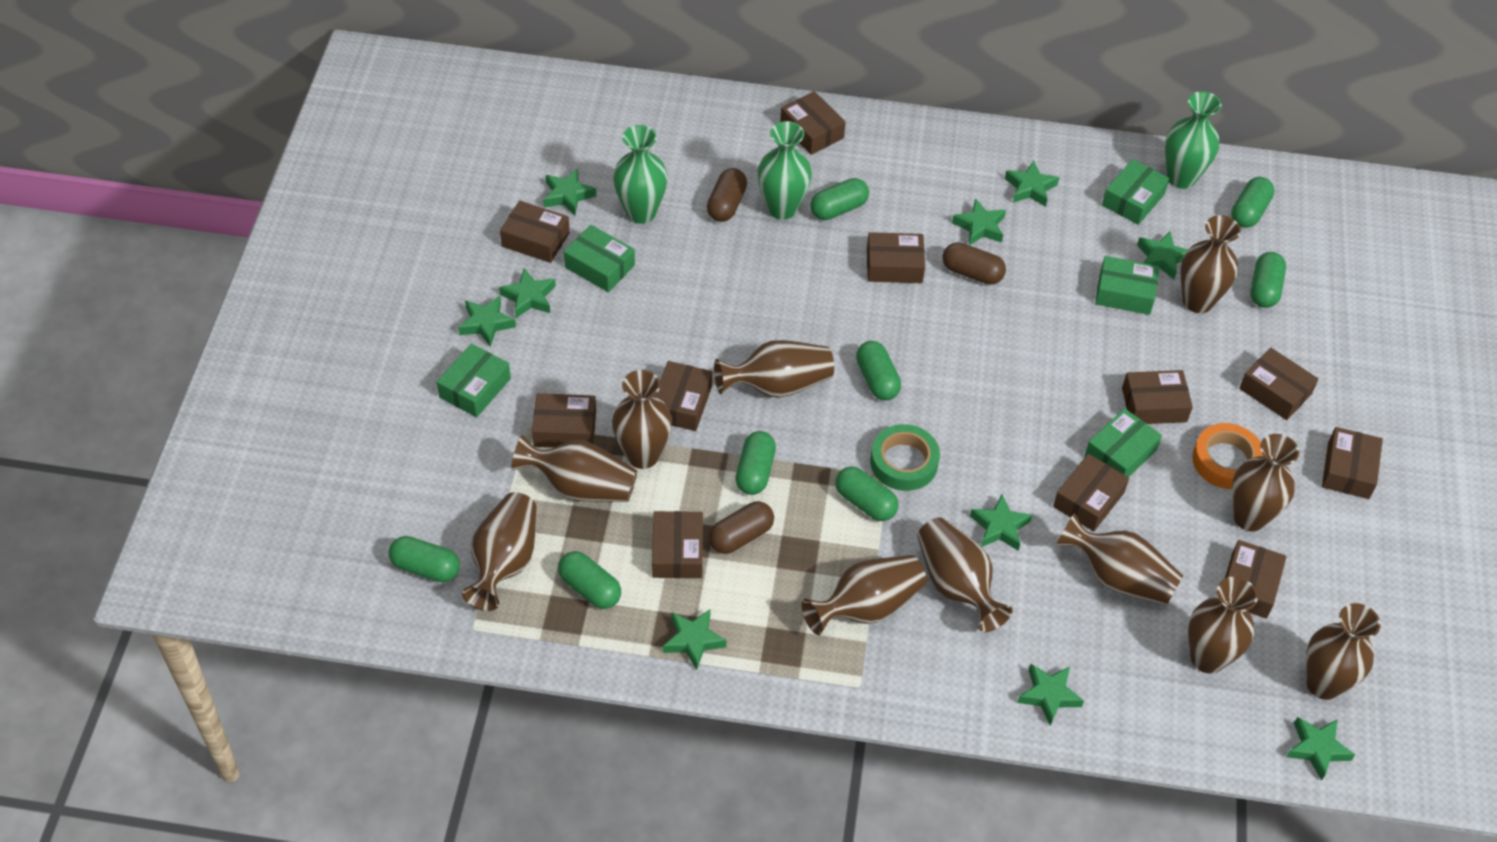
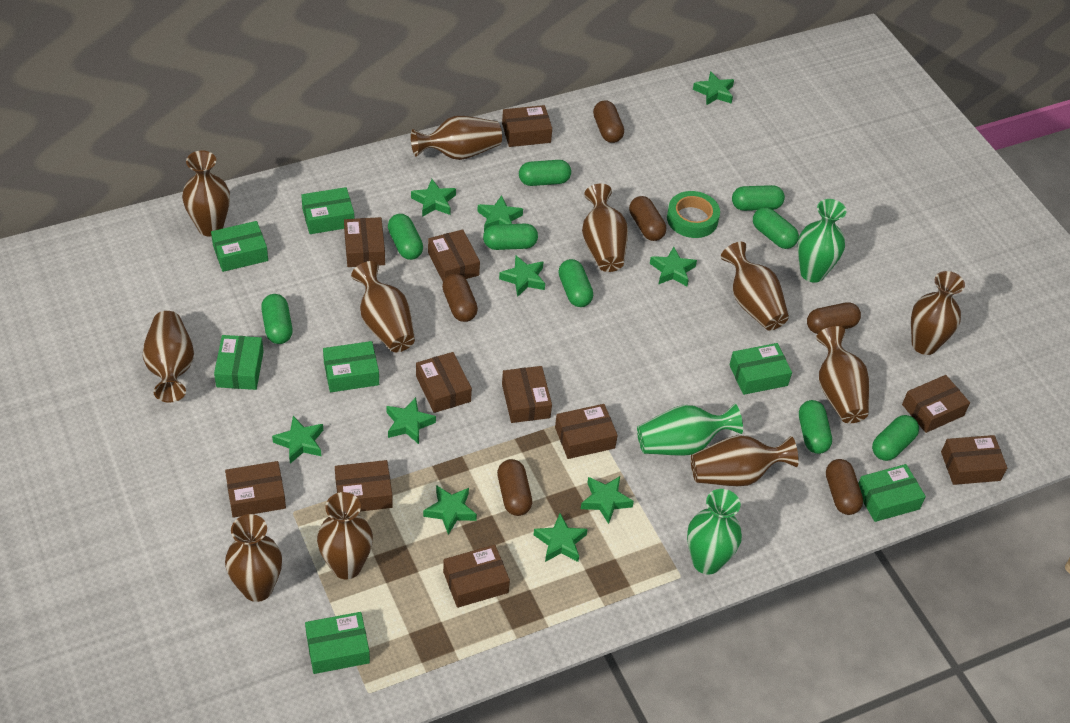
brown capsule: [707,168,747,222] [709,501,774,554] [942,242,1006,285] = 3 -> [442,273,478,322] [497,459,532,516] [593,100,624,143] [629,196,666,241] [807,302,861,334] [826,459,863,515] = 6
green box: [437,343,511,417] [564,225,635,292] [1084,408,1162,477] [1095,256,1160,315] [1102,159,1169,225] = 5 -> [211,221,268,272] [214,335,264,390] [301,187,354,234] [305,612,370,674] [323,341,379,392] [730,343,792,395] [858,464,926,522] = 7
green capsule: [389,536,460,582] [558,551,621,609] [735,431,776,495] [810,178,869,220] [835,466,899,521] [856,341,901,400] [1231,177,1274,228] [1250,252,1286,308] = 8 -> [261,294,293,344] [388,214,423,260] [483,224,538,250] [519,160,571,186] [558,259,593,307] [732,185,785,211] [753,207,799,249] [799,400,832,454] [872,415,919,461] = 9
orange tape: [1192,423,1263,489] = 1 -> none = 0

